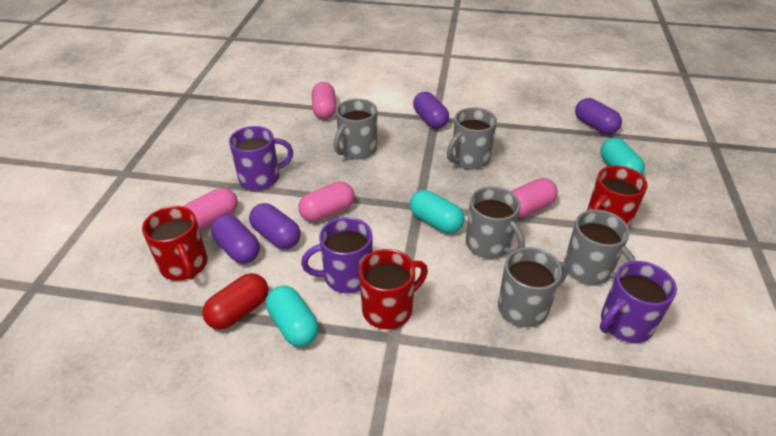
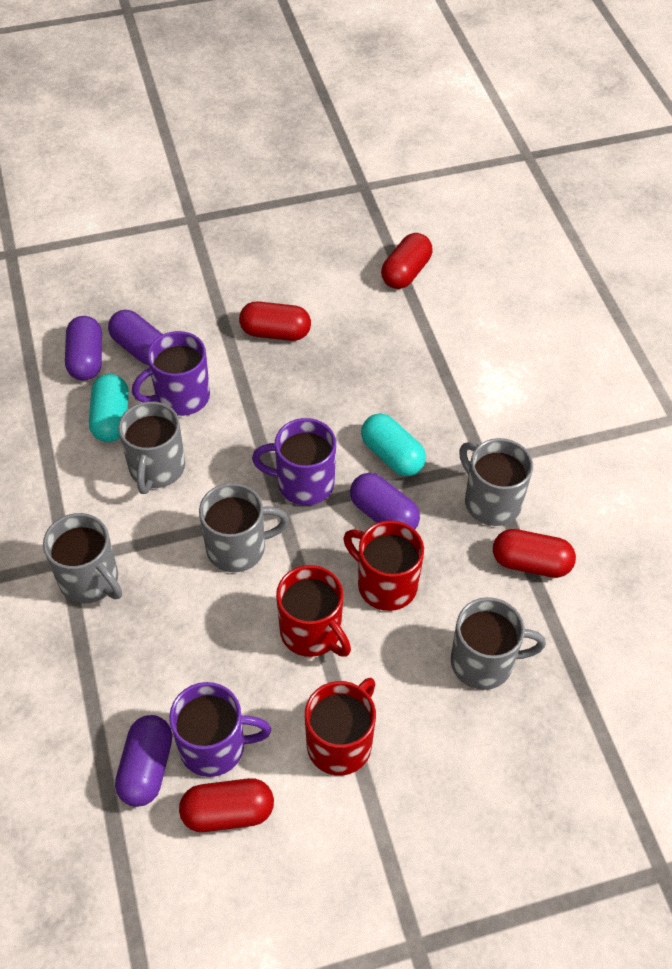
pink capsule: [183,188,238,231] [298,181,355,222] [312,82,336,119] [511,178,558,217] = 4 -> none = 0
red capsule: [202,273,268,330] = 1 -> [179,778,274,832] [239,301,311,341] [381,233,432,289] [493,529,576,578] = 4
turquoise capsule: [266,285,319,347] [410,190,465,233] [600,138,645,175] = 3 -> [89,374,129,442] [361,413,426,476] = 2

